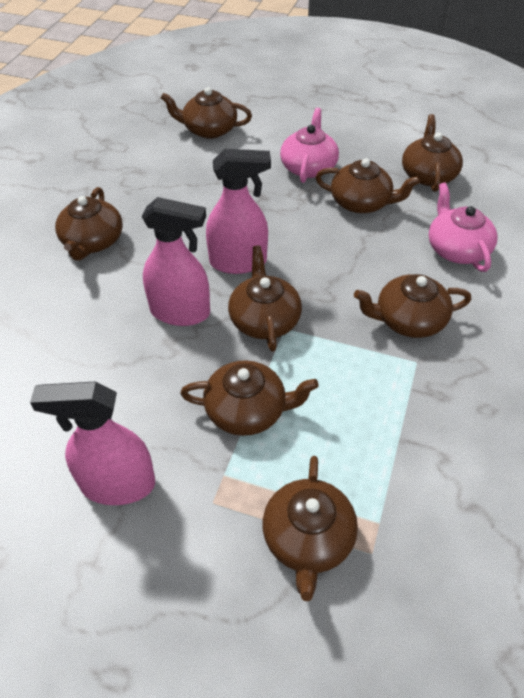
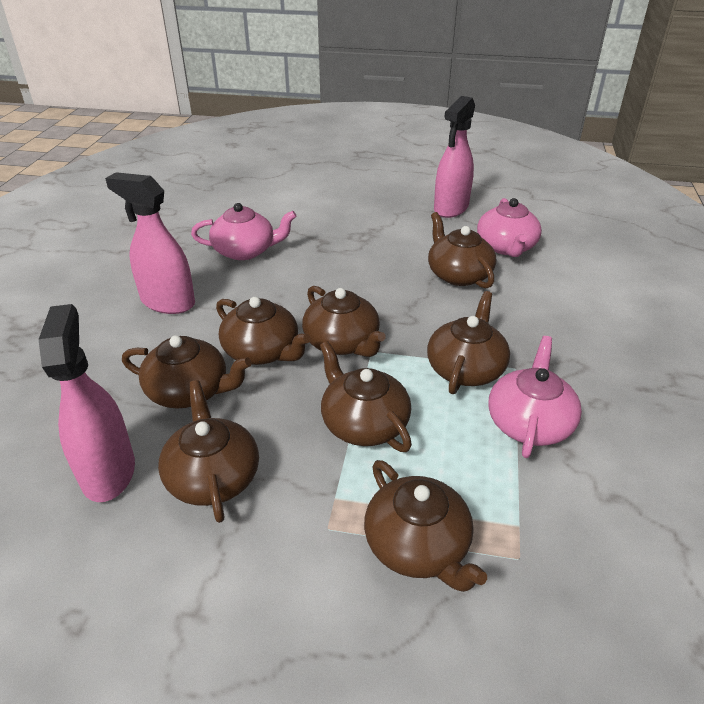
pink teapot: [280,108,339,183] [429,183,498,272] = 2 -> [191,203,297,260] [477,198,542,257] [488,336,582,458] = 3

